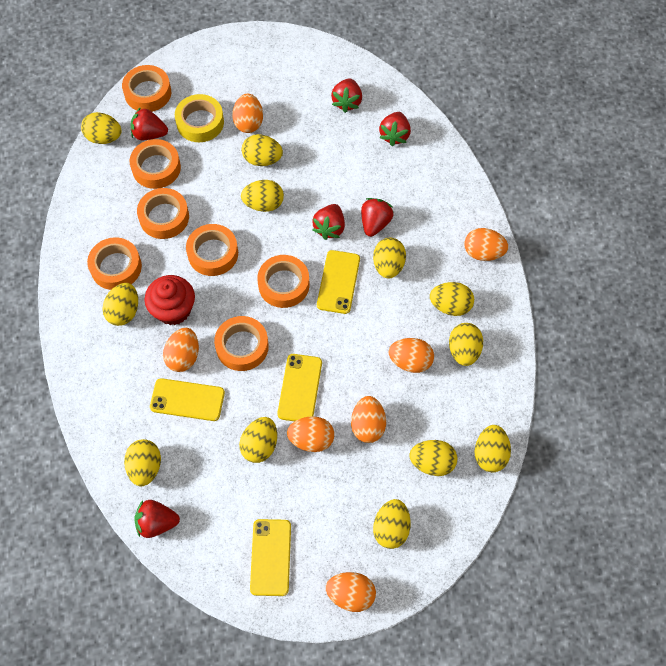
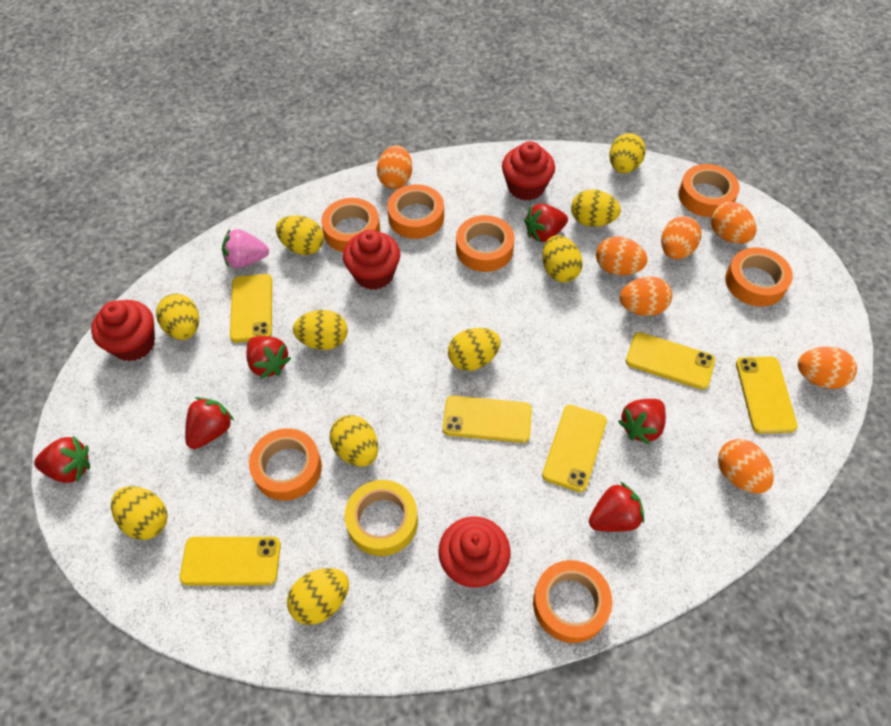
pink strawberry: none = 0 -> [222,229,269,268] = 1
red cupcake: [145,275,195,325] = 1 -> [91,300,155,361] [343,230,400,290] [438,516,510,588] [502,141,555,201] = 4
yellow egg: [81,112,122,144] [103,283,138,326] [124,439,161,486] [239,417,277,463] [241,180,284,212] [242,134,283,166] [373,238,406,278] [373,499,411,549] [410,440,457,476] [430,282,474,316] [449,323,483,366] [474,425,511,472] = 12 -> [111,486,167,540] [156,294,199,340] [276,215,324,255] [287,568,349,625] [293,310,348,350] [330,415,378,467] [448,328,501,371] [542,235,583,283] [571,189,621,227] [609,133,646,174] = 10
yellow phone: [150,378,225,421] [250,519,291,596] [277,354,322,421] [317,250,360,314] = 4 -> [180,537,281,585] [230,274,272,343] [443,396,532,443] [542,405,607,492] [626,332,715,390] [736,357,797,433] = 6

